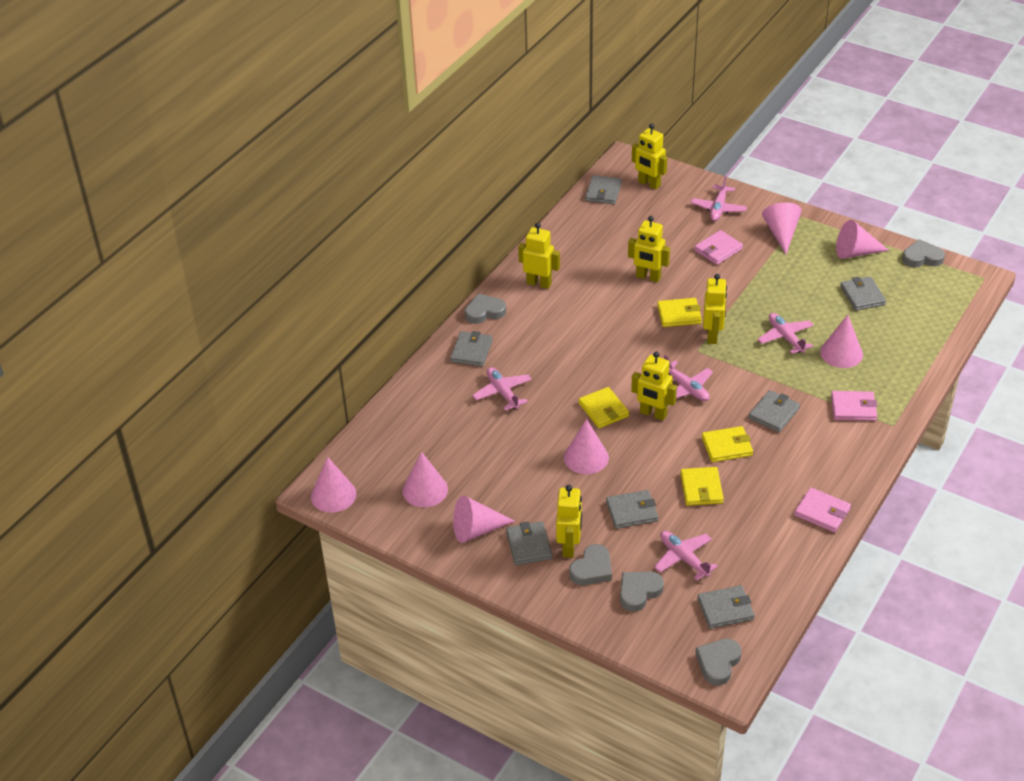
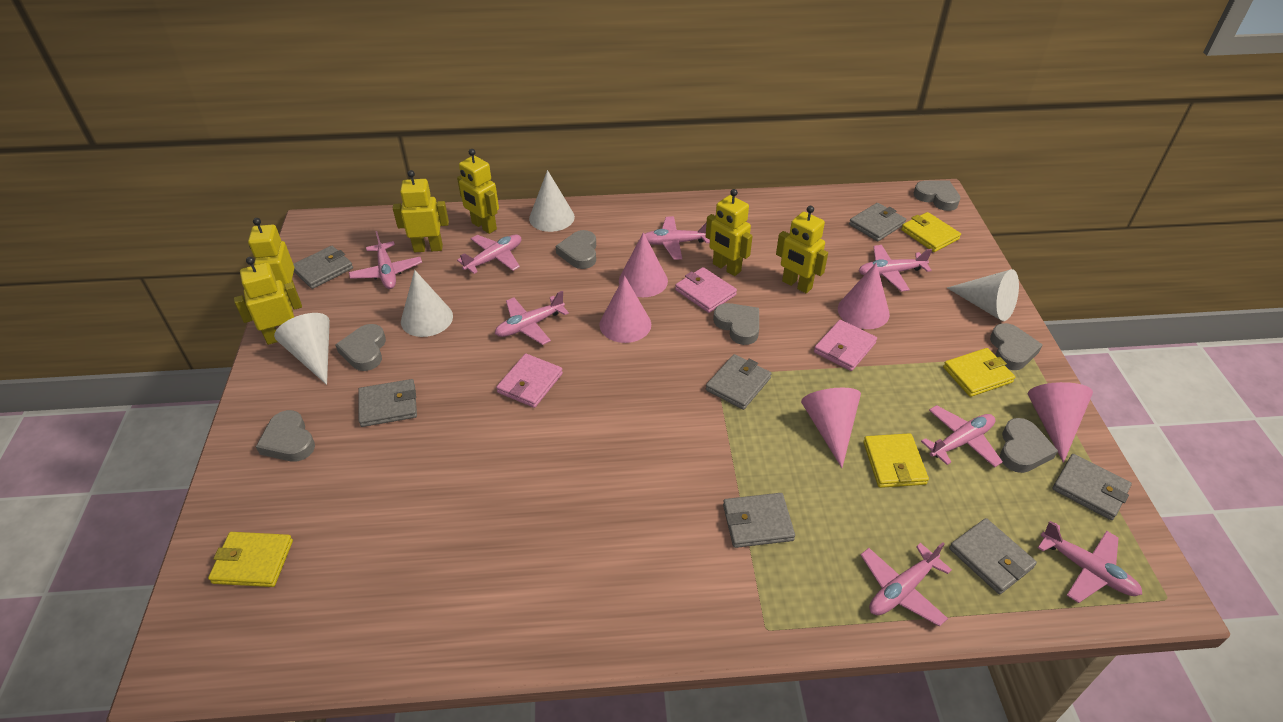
grey heart: [465,293,506,324] [569,544,612,585] [620,571,664,612] [695,638,742,686] [902,239,945,267] = 5 -> [256,410,315,462] [335,324,386,371] [556,230,596,269] [713,303,759,345] [914,181,960,211] [990,323,1043,370] [1000,418,1058,473] = 7
pink cone: [311,457,357,513] [402,452,448,507] [453,495,515,543] [564,419,609,474] [762,202,802,254] [820,315,863,368] [836,220,889,259] = 7 -> [599,275,651,343] [619,232,668,297] [801,388,861,468] [838,263,890,329] [1028,382,1093,463] = 5
pink plane: [472,367,532,411] [654,531,718,581] [664,355,713,401] [691,176,747,221] [757,313,814,354] = 5 -> [349,231,422,289] [457,235,521,274] [495,291,569,345] [645,216,710,260] [859,245,932,292] [861,542,952,627] [921,405,1003,467] [1038,521,1142,603] = 8
white cone: none = 0 -> [274,313,330,385] [401,270,453,337] [529,170,575,232] [947,269,1019,321] = 4

